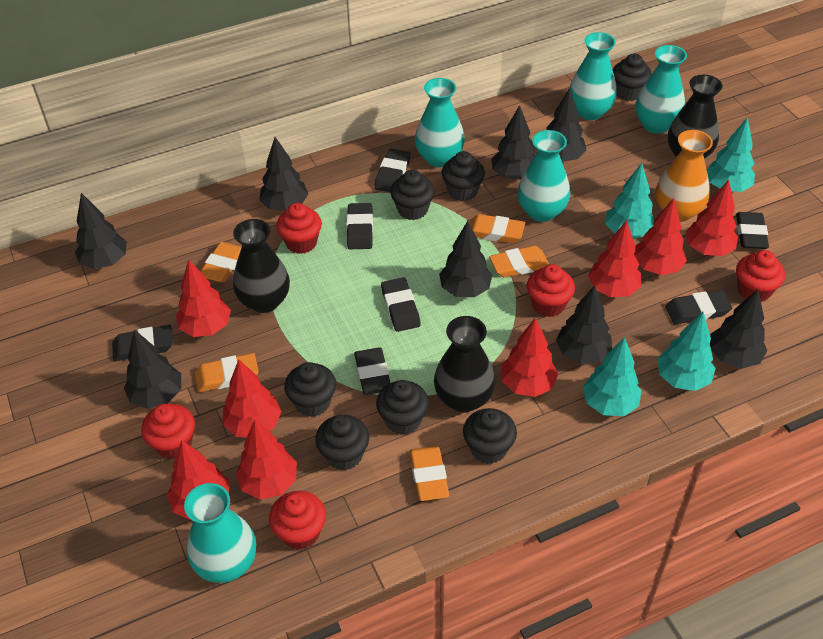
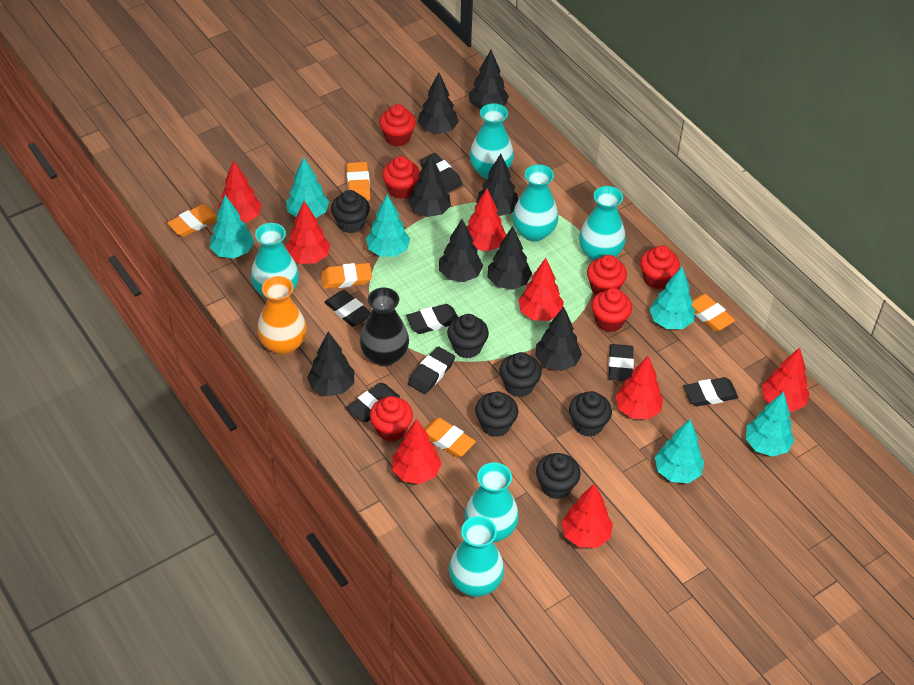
black cupcake: [284,362,336,417] [315,415,369,470] [376,380,429,435] [390,170,434,220] [442,151,485,201] [463,408,517,464] [613,53,652,101] = 7 -> [331,190,370,233] [447,314,489,358] [475,391,518,437] [500,352,542,397] [536,453,581,499] [569,391,612,437] = 6
black vase: [233,219,290,313] [434,316,495,412] [668,75,723,159] = 3 -> [360,287,409,366] = 1
red cupcake: [141,404,195,459] [269,491,326,550] [276,203,322,254] [527,264,575,317] [736,250,785,303] = 5 -> [370,396,413,442] [379,104,416,146] [382,156,420,199] [587,255,627,295] [592,288,632,332] [640,245,680,289] = 6
turquoise tree: [583,337,642,416] [605,163,654,239] [657,312,716,391] [707,117,755,192] = 4 -> [210,195,254,258] [286,157,329,218] [366,194,410,257] [649,267,695,329] [655,419,704,483] [746,392,795,457] = 6
turquoise vase: [184,483,256,583] [415,78,465,167] [517,130,570,222] [569,32,617,120] [636,45,687,134] = 5 -> [251,223,299,299] [449,516,504,597] [465,462,519,542] [469,103,514,179] [513,164,559,242] [579,186,626,261] = 6

